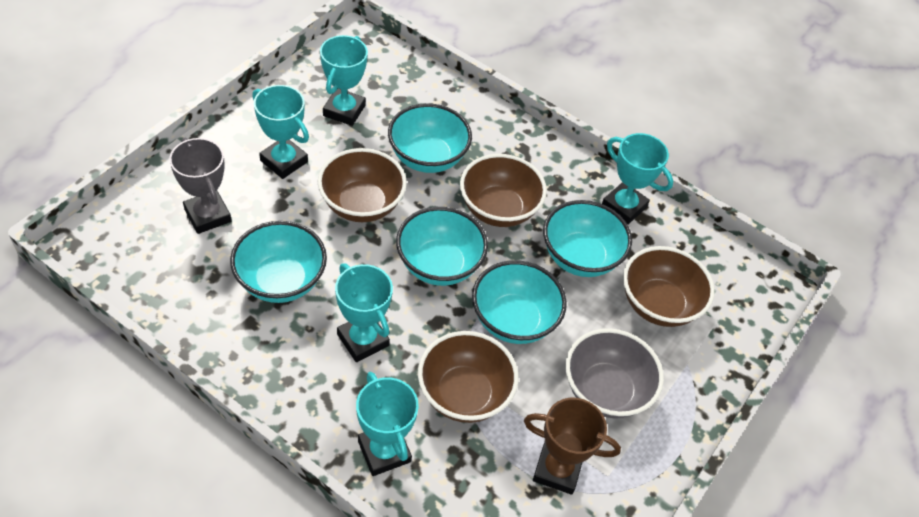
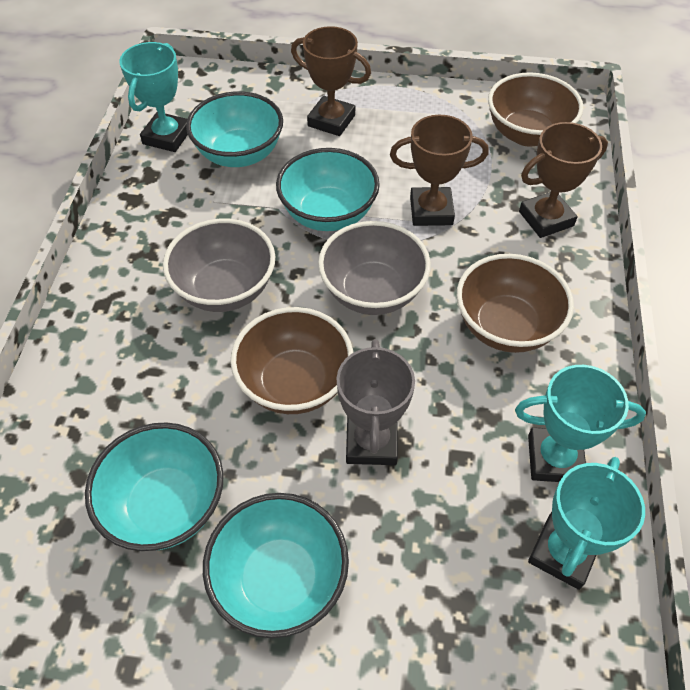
brown bowl: [318,148,407,222] [418,331,519,423] [460,154,547,227] [623,246,715,327] = 4 -> [230,307,353,414] [457,254,574,353] [488,72,583,147] = 3
brown trophy: [524,398,621,495] = 1 -> [291,26,371,136] [390,115,489,226] [519,122,608,238] = 3
grey bowl: [565,328,664,419] = 1 -> [163,219,275,312] [318,221,431,315] = 2
turquoise bowl: [230,221,327,303] [388,103,472,173] [396,207,488,286] [472,260,567,344] [543,200,632,277] = 5 -> [85,422,224,551] [186,91,283,167] [203,493,349,638] [276,148,380,231] = 4
turquoise trophy: [252,85,309,179] [320,35,368,126] [335,263,393,362] [356,372,419,476] [602,133,673,225] = 5 -> [119,42,188,152] [515,365,646,482] [528,457,645,590] = 3

